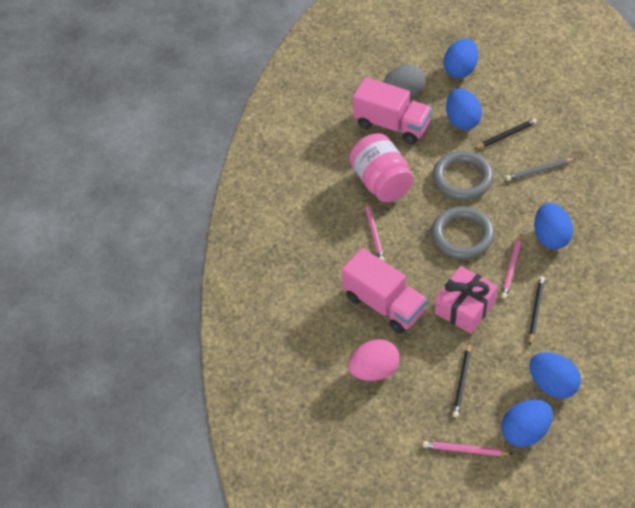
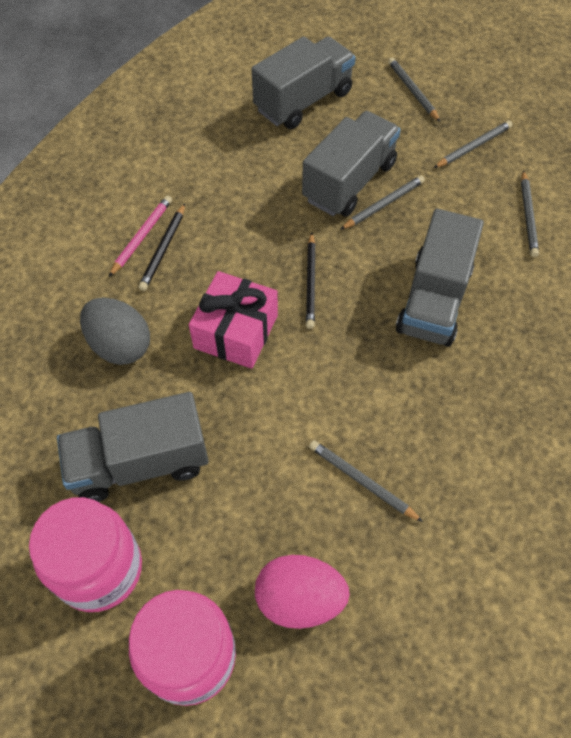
black pencil: [452,342,471,417] [474,119,537,149] [529,276,545,345] = 3 -> [139,203,185,291] [306,232,316,329] = 2
blue egg: [443,39,478,78] [446,88,482,130] [501,399,553,447] [529,352,581,399] [534,203,573,249] = 5 -> none = 0
grey pencil: [506,158,576,181] = 1 -> [309,440,423,522] [340,175,425,230] [388,57,440,122] [434,121,513,168] [521,170,539,257] = 5
grey ring: [431,206,495,259] [432,151,493,200] = 2 -> none = 0
grey truck: none = 0 -> [57,392,209,502] [252,37,356,129] [302,111,401,217] [396,209,484,347] = 4
pink jar: [349,133,413,202] = 1 -> [29,497,142,612] [129,590,236,706] = 2
pink pencil: [365,200,385,261] [423,441,512,456] [501,234,521,299] = 3 -> [109,195,172,277] = 1
pink truck: [342,248,427,334] [353,77,432,145] = 2 -> none = 0

